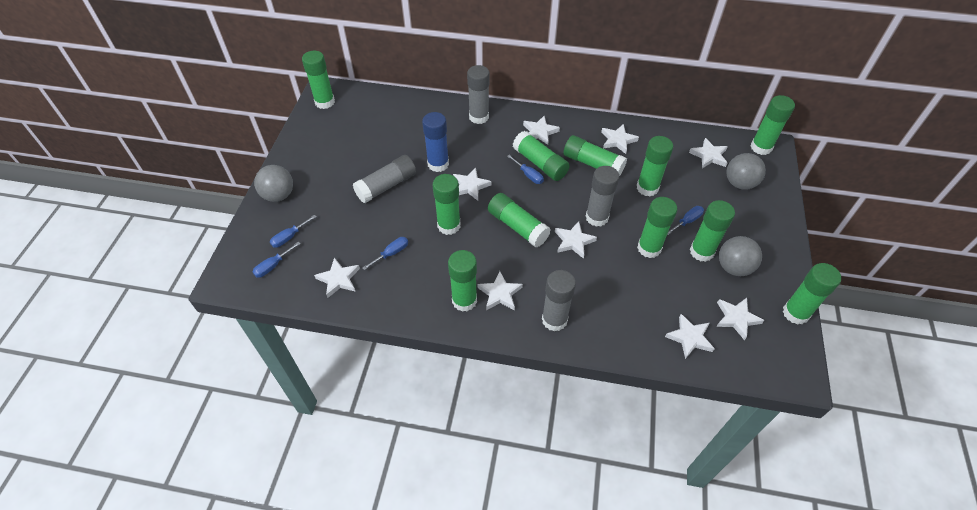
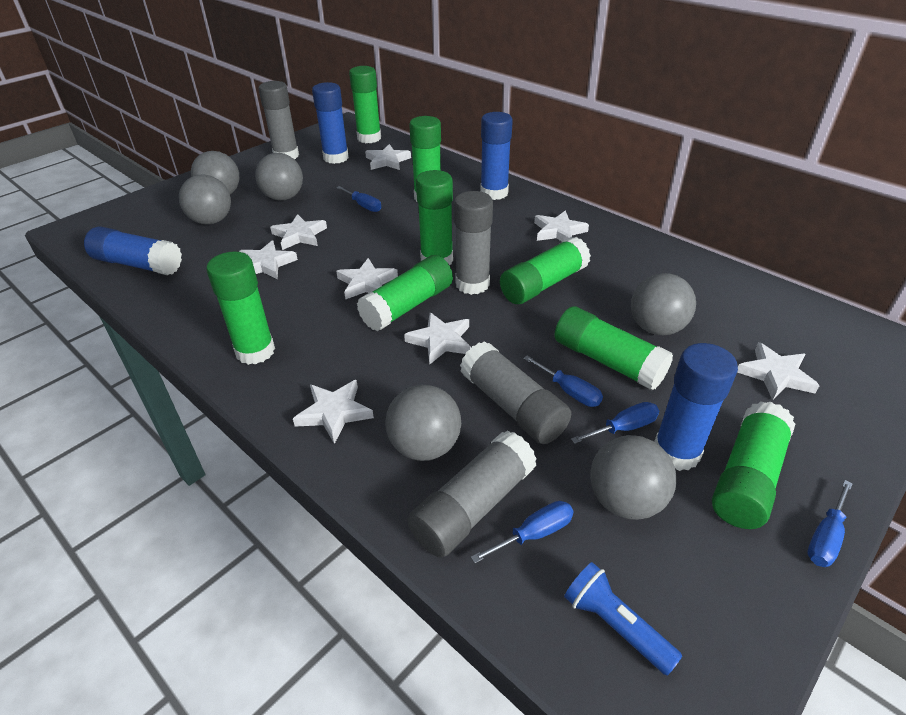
blue flashlight: none = 0 -> [564,562,682,676] = 1
blue glue stick: [422,112,449,172] = 1 -> [84,227,182,275] [312,82,349,164] [480,112,513,200] [654,343,738,471] = 4
green glue stick: [302,51,335,109] [433,174,460,235] [448,250,477,312] [488,193,551,247] [513,131,570,181] [564,135,627,177] [637,136,673,196] [637,197,677,258] [690,200,735,262] [751,95,795,155] [783,263,841,325] = 11 -> [206,251,275,365] [349,66,381,143] [357,255,453,331] [409,116,441,202] [416,170,453,265] [500,237,591,304] [554,307,673,391] [712,401,795,529] = 8
grey ball: [254,165,293,202] [719,236,762,276] [726,153,766,190] = 3 -> [179,174,231,225] [191,151,239,194] [255,153,303,201] [385,385,461,461] [590,435,677,520] [631,273,696,335] = 6
white star: [314,258,360,298] [453,168,491,201] [477,271,523,310] [523,116,560,145] [555,221,597,259] [601,124,639,154] [665,314,715,359] [689,138,728,168] [716,298,764,340] = 9 -> [239,240,298,279] [270,214,327,250] [293,380,374,444] [336,258,398,300] [365,144,411,170] [404,312,471,364] [534,211,589,242] [737,342,820,400] = 8

